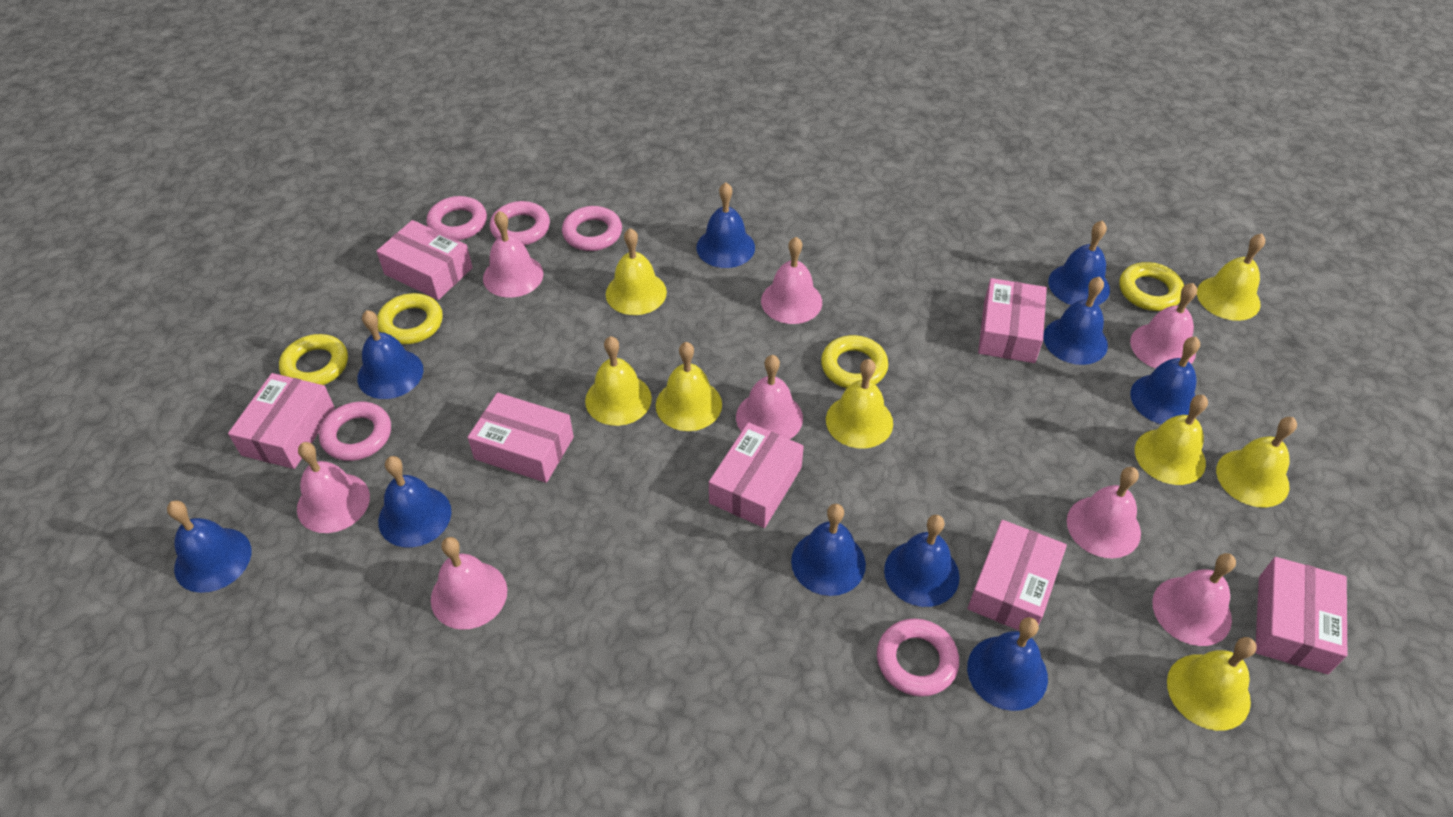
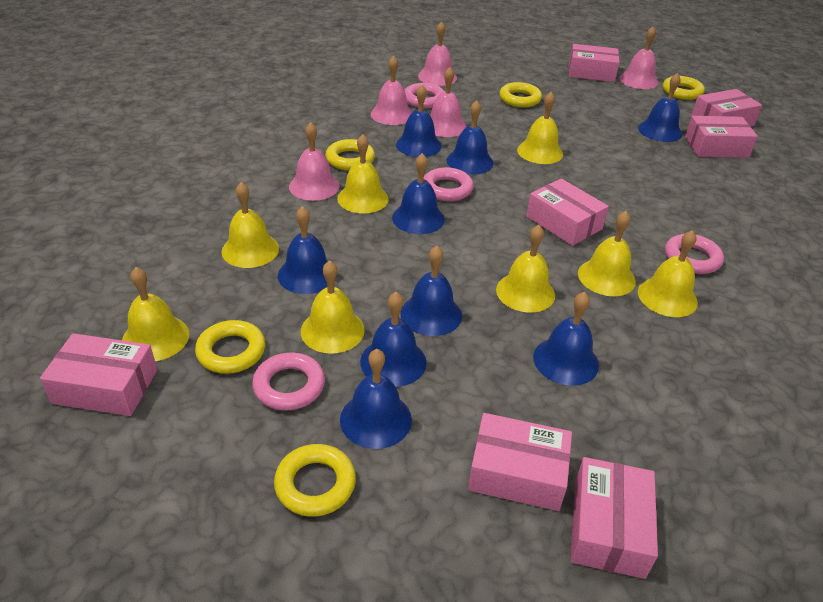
blue bell: [167,500,252,593] [357,310,423,399] [378,456,451,547] [696,182,755,268] [791,504,866,596] [884,515,960,607] [967,617,1048,711] [1043,277,1108,365] [1048,221,1110,305] [1130,337,1200,424] = 10 -> [278,206,336,294] [340,349,412,449] [360,292,427,387] [392,153,445,234] [396,85,442,157] [401,246,462,336] [447,100,493,175] [533,292,599,386] [638,73,682,142] = 9
pink bell: [297,442,370,533] [431,537,507,630] [483,211,544,298] [736,355,803,439] [761,237,822,324] [1067,467,1141,558] [1130,283,1197,369] [1152,553,1236,646] = 8 -> [289,122,340,201] [371,56,412,125] [418,21,457,86] [430,67,467,137] [619,27,658,89] = 5
pink ring: [319,402,391,461] [426,196,487,240] [490,201,550,245] [562,206,622,251] [877,618,959,697] = 5 -> [252,353,325,410] [405,83,444,108] [424,167,473,201] [665,234,724,274] = 4
yellow ring: [279,334,348,385] [377,293,443,344] [821,335,888,388] [1119,262,1184,311] = 4 -> [195,320,265,374] [274,444,356,517] [326,139,375,171] [500,82,542,107] [663,76,705,100] = 5

